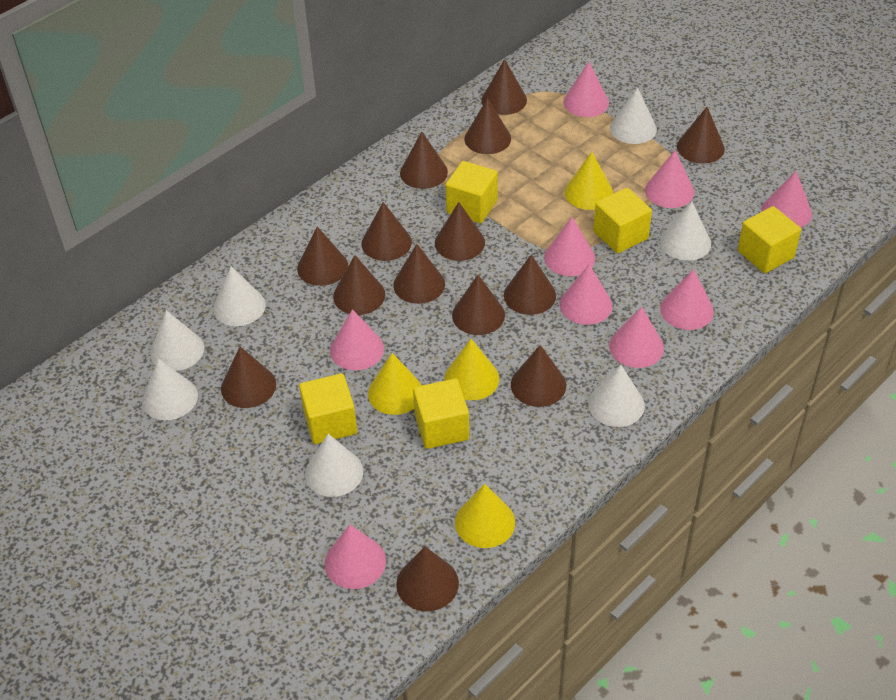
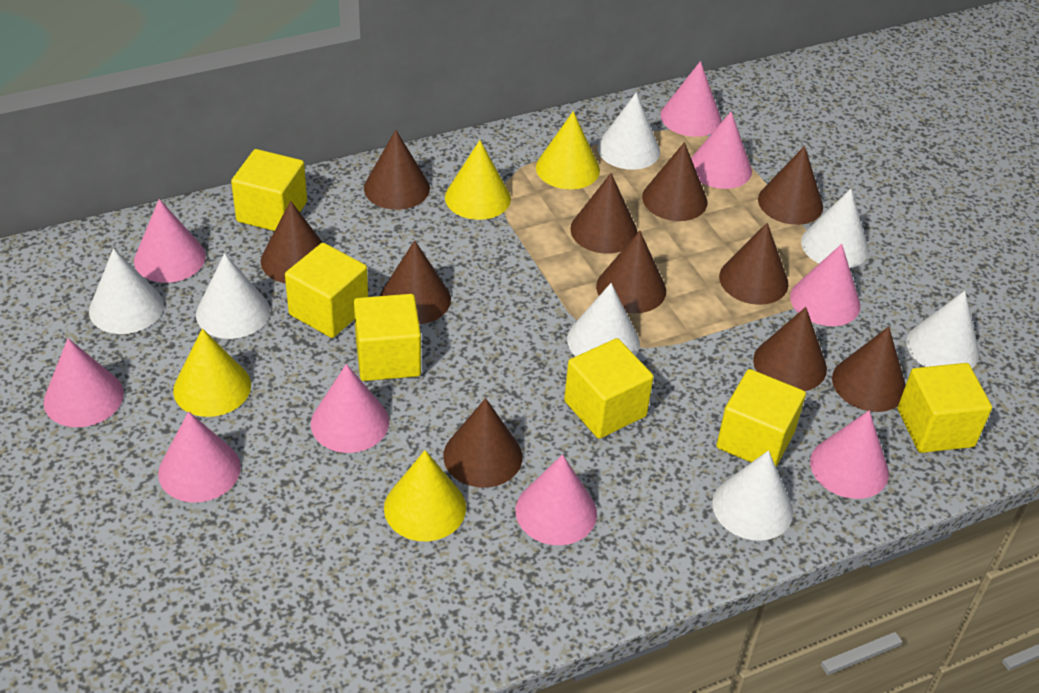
brown cone: [221,347,276,408] [297,227,348,286] [333,255,385,315] [362,202,412,261] [393,244,445,304] [396,546,459,611] [400,132,448,189] [435,202,485,261] [452,275,505,335] [464,98,511,154] [482,59,527,115] [504,255,556,315] [511,345,566,407] [677,107,725,164] = 14 -> [261,201,323,283] [364,130,430,210] [380,240,451,324] [443,398,522,488] [570,173,638,254] [596,231,666,313] [642,142,708,221] [719,223,789,305] [753,307,827,391] [758,146,823,225] [832,326,906,412] = 11
yellow cube: [299,373,357,444] [413,378,469,449] [446,161,498,223] [593,188,652,254] [738,206,801,273] = 5 -> [231,149,307,231] [285,243,368,338] [354,294,421,381] [564,338,653,439] [716,369,806,467] [898,363,992,453] = 6

